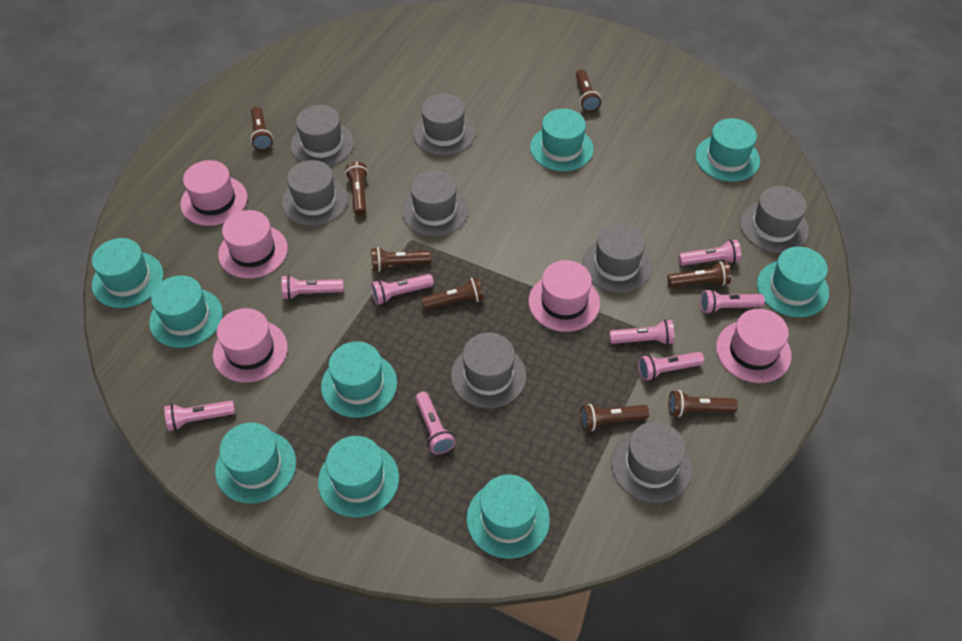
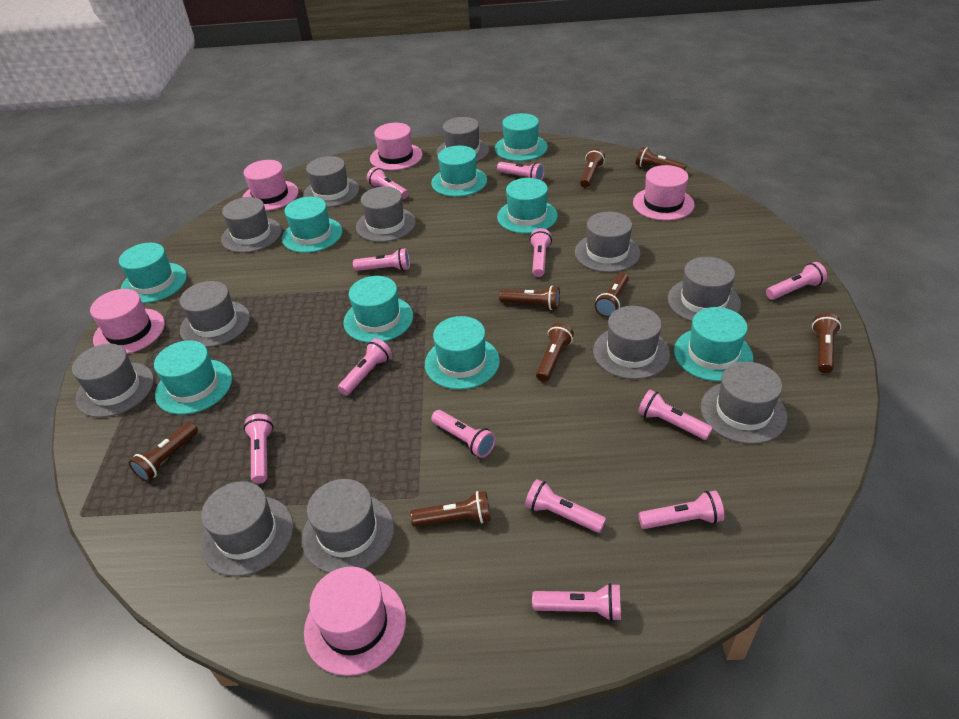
grey hat: [282,160,348,226] [291,105,354,166] [401,170,468,236] [413,94,475,156] [451,333,526,408] [582,223,652,293] [611,422,692,503] [740,186,809,253] = 8 -> [72,344,154,418] [180,281,250,347] [201,481,294,577] [221,197,282,253] [302,479,394,573] [303,156,359,208] [356,186,416,242] [436,117,489,162] [575,212,640,272] [593,306,670,379] [668,257,741,322] [701,362,787,444] = 12
pink flashlight: [164,400,235,431] [282,275,344,300] [371,274,434,305] [415,392,455,454] [609,319,675,345] [638,352,704,381] [678,239,741,266] [700,289,765,314] = 8 -> [244,414,274,484] [338,338,392,395] [353,248,410,271] [367,167,408,199] [431,410,496,458] [497,162,545,181] [525,479,606,533] [530,228,552,277] [532,583,621,621] [638,390,713,440] [638,491,724,529] [766,262,827,300] = 12

